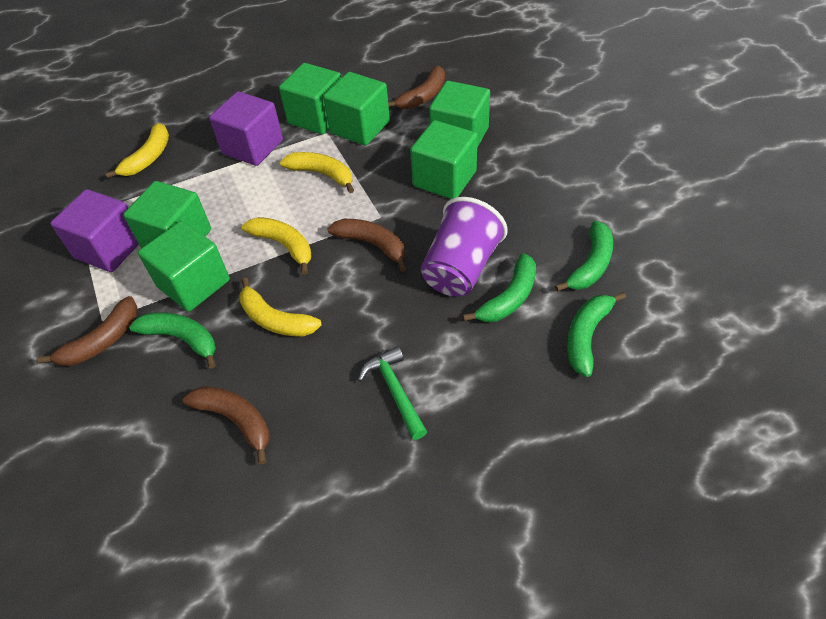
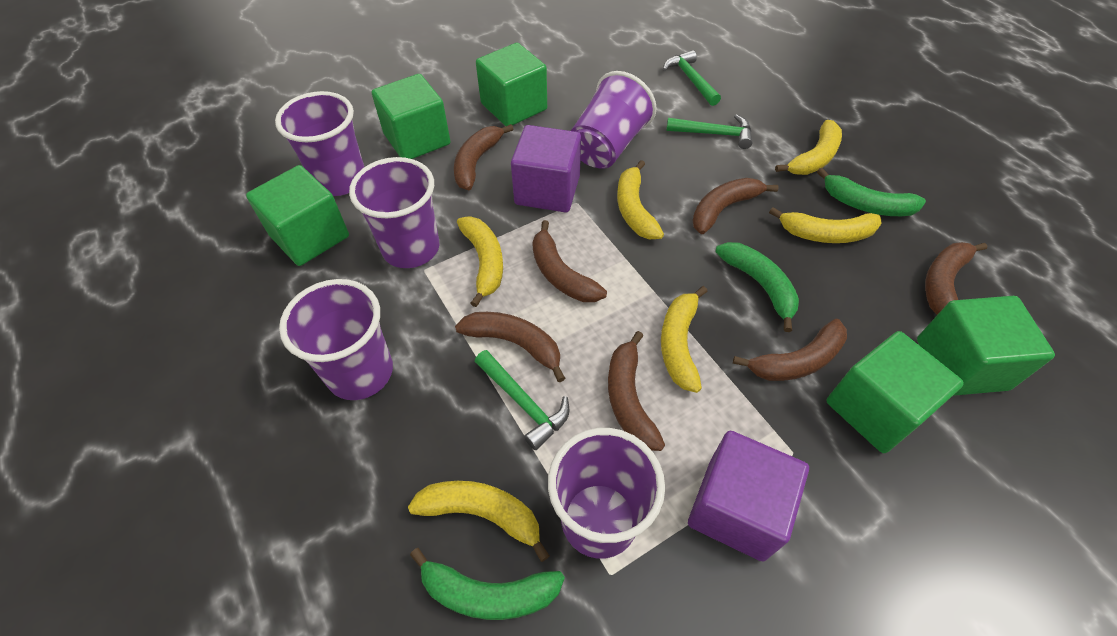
brown banana: [37,296,137,366] [183,386,269,464] [327,219,407,272] [388,66,445,109] = 4 -> [454,124,514,190] [455,312,565,382] [532,220,607,302] [608,331,665,451] [693,178,779,234] [733,319,847,381] [925,242,988,315] = 7
green banana: [129,312,216,369] [463,253,536,322] [555,221,613,292] [567,292,626,377] = 4 -> [410,548,565,620] [715,242,799,332] [817,168,926,216] = 3
green cube: [123,181,211,248] [138,221,230,312] [279,63,341,134] [323,72,390,145] [410,120,478,199] [429,81,490,148] = 6 -> [246,165,349,266] [372,74,450,159] [476,43,547,126] [826,331,964,453] [917,296,1055,396] = 5
green hammer: [358,346,427,440] = 1 -> [475,350,569,450] [663,50,721,106] [666,114,753,149] = 3
purple cup: [421,197,508,297] = 1 -> [275,91,364,196] [279,279,393,400] [349,157,439,268] [548,428,665,559] [571,71,657,169] = 5
yellow banana: [105,123,169,178] [240,278,322,336] [242,217,311,275] [280,152,354,193] = 4 -> [408,481,550,562] [457,216,503,307] [617,160,664,240] [661,286,708,393] [769,207,881,243] [775,120,842,175] = 6

